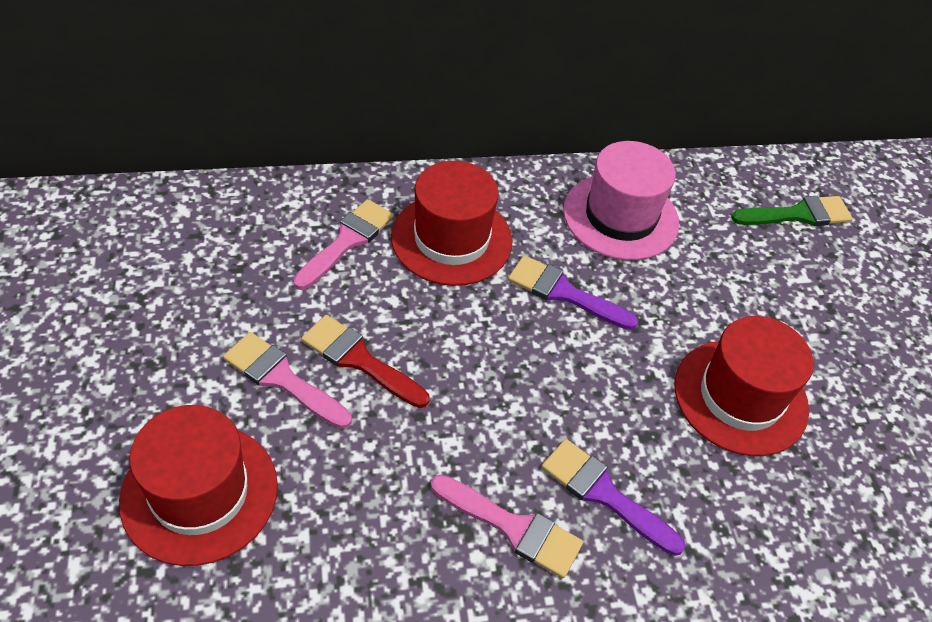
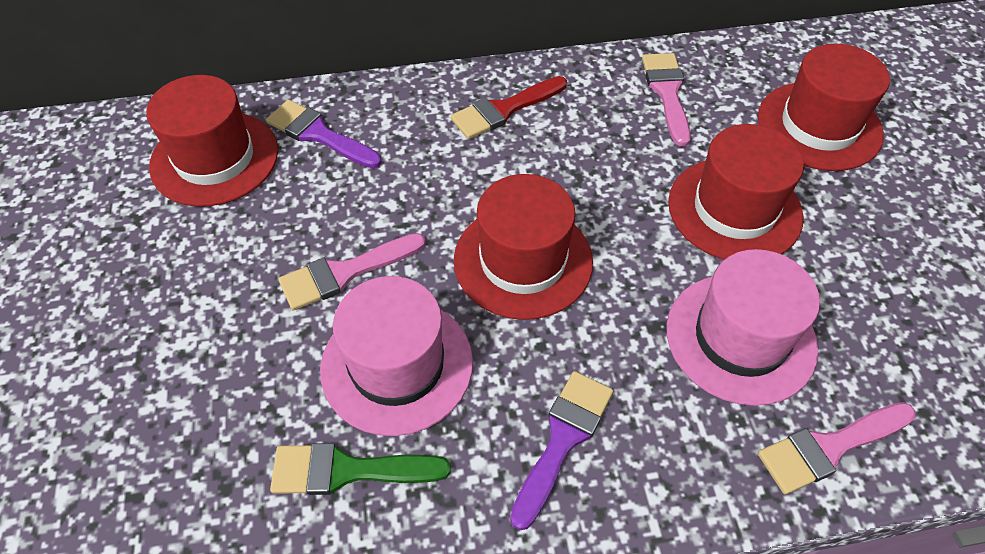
pink hat: [563,141,679,260] = 1 -> [320,276,473,436] [667,249,820,406] = 2
red hat: [119,405,278,566] [391,161,512,286] [674,316,814,456] = 3 -> [146,75,278,207] [454,174,593,320] [668,124,804,260] [758,44,890,171] = 4

